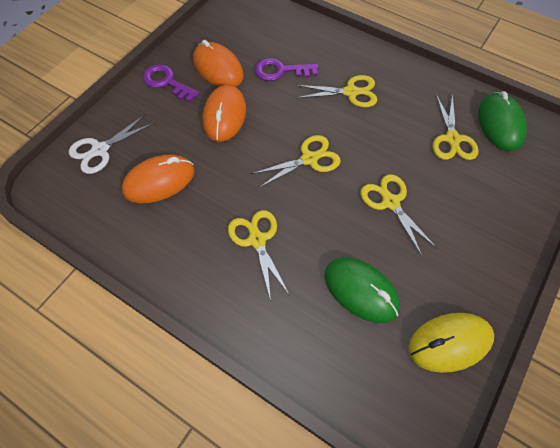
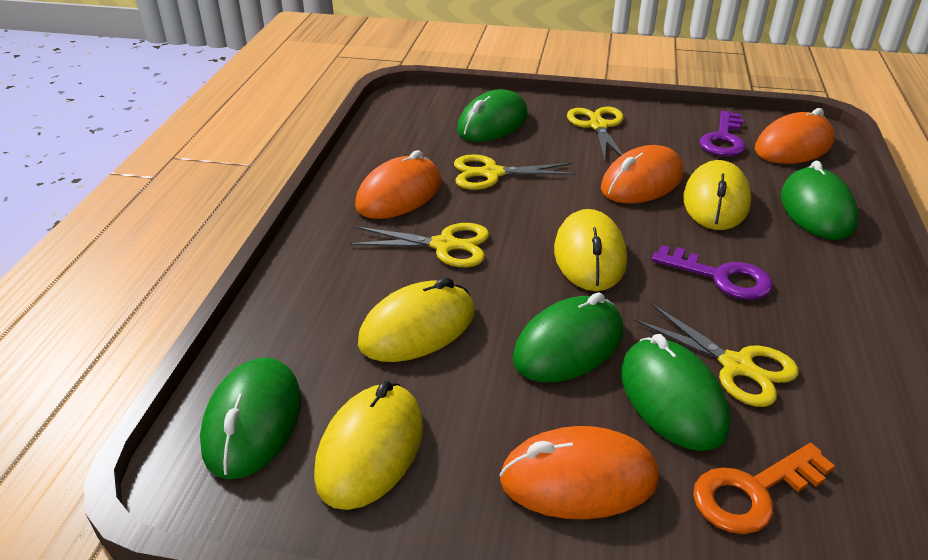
green mouse: [324,257,400,323] [478,91,527,151] = 2 -> [200,357,301,479] [457,89,528,142] [512,292,623,382] [621,334,730,451] [781,161,858,240] = 5
orange key: none = 0 -> [693,443,835,534] = 1
orange mouse: [122,155,195,203] [193,40,244,87] [203,85,246,142] = 3 -> [355,150,441,219] [499,426,659,519] [601,145,683,203] [755,108,835,164] = 4
white scissors: [69,114,154,174] = 1 -> none = 0
yellow mouse: [408,313,494,373] = 1 -> [314,381,423,510] [358,277,475,362] [554,209,627,291] [683,160,751,230] = 4
yellow scissors: [228,210,289,301] [251,135,341,188] [296,75,377,107] [360,174,437,256] [433,94,479,160] = 5 -> [349,223,489,267] [454,154,577,190] [567,107,624,162] [633,303,799,407] = 4

